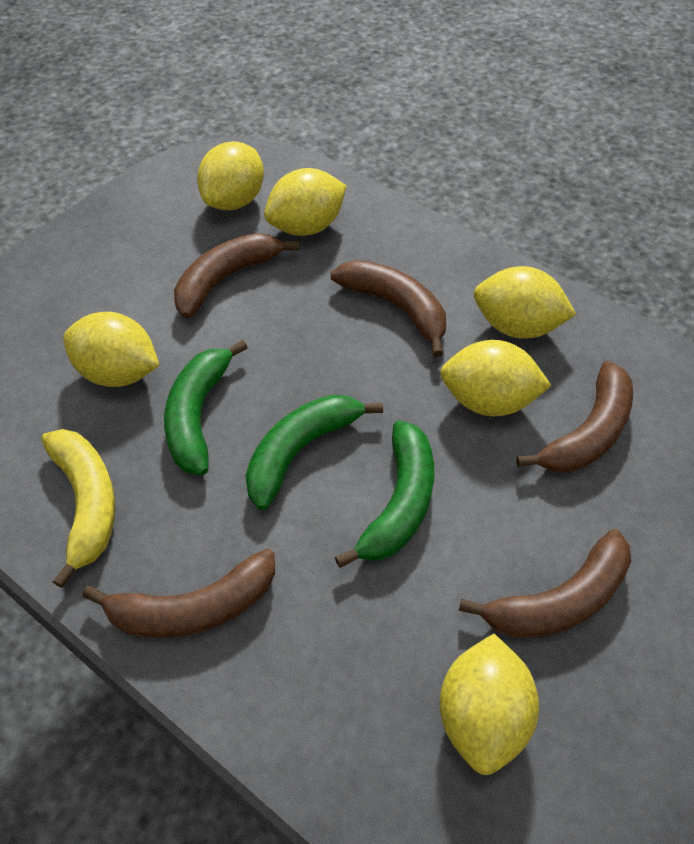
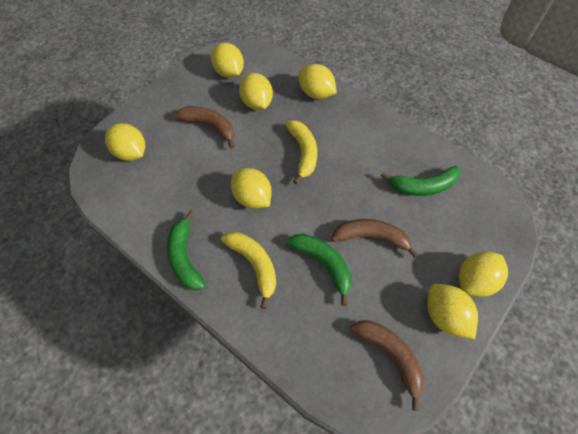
brown banana: [83,549,275,638] [174,233,299,318] [331,260,446,357] [459,529,631,638] [516,361,633,473] = 5 -> [174,106,234,148] [331,219,419,258] [350,320,424,411] = 3
yellow banana: [41,429,115,588] = 1 -> [221,232,276,309] [285,120,317,184] = 2
yellow lemon: [63,312,160,387] [197,141,264,210] [264,168,347,236] [439,634,539,775] [440,340,552,416] [474,266,576,339] = 6 -> [105,123,145,161] [211,43,244,78] [231,168,272,209] [239,73,273,110] [298,64,337,99] [427,284,478,339] [459,252,508,297] = 7

